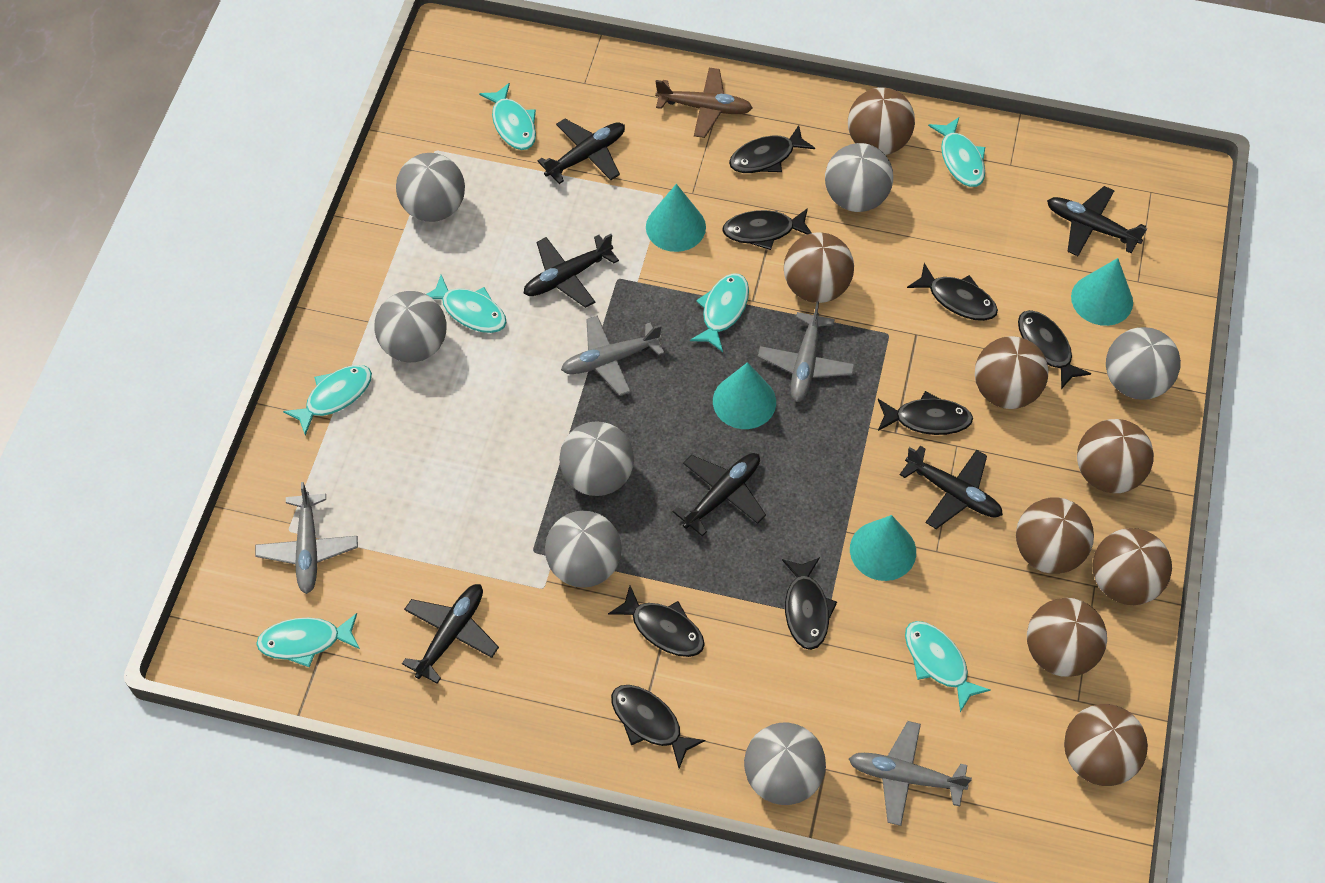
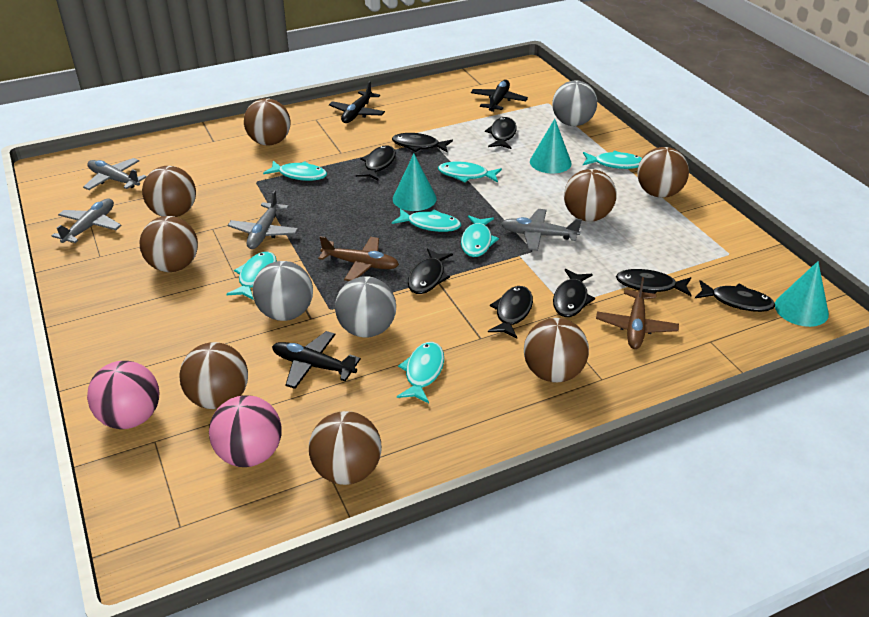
black plane: [402,584,499,684] [523,234,619,308] [537,119,625,184] [672,453,766,536] [900,446,1003,529] [1047,186,1147,256] = 6 -> [272,331,361,389] [329,81,385,123] [471,80,528,112] = 3
brown plane: [655,68,752,138] = 1 -> [318,236,399,281] [596,277,679,349] = 2
grey ball: [375,291,446,362] [396,153,465,222] [545,511,622,588] [559,421,634,496] [744,722,826,805] [825,143,893,212] [1106,327,1181,400] = 7 -> [253,261,313,321] [335,276,396,338] [552,80,597,126] = 3
pink ball: none = 0 -> [87,361,159,429] [209,395,282,467] = 2
turquoise cone: [646,184,706,252] [713,362,776,429] [850,515,916,581] [1071,258,1133,326] = 4 -> [393,154,437,211] [530,119,572,173] [775,261,829,327] = 3

